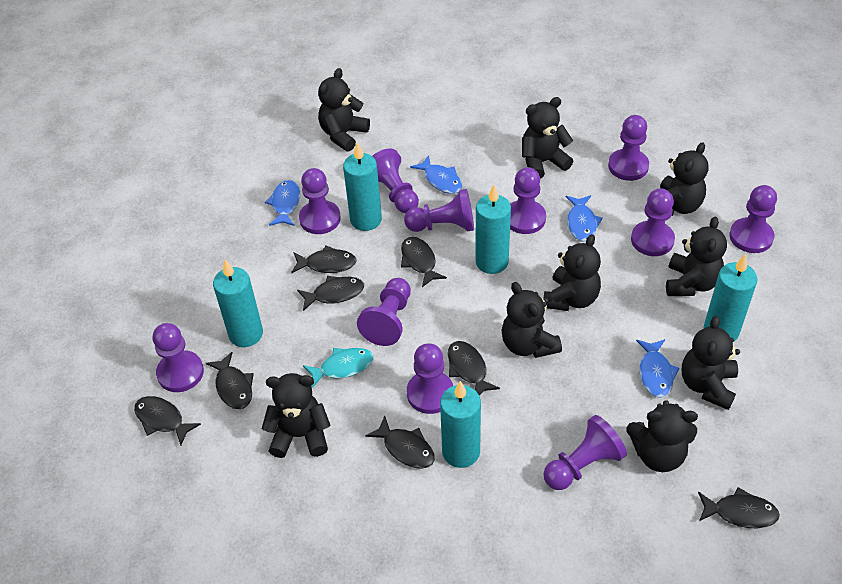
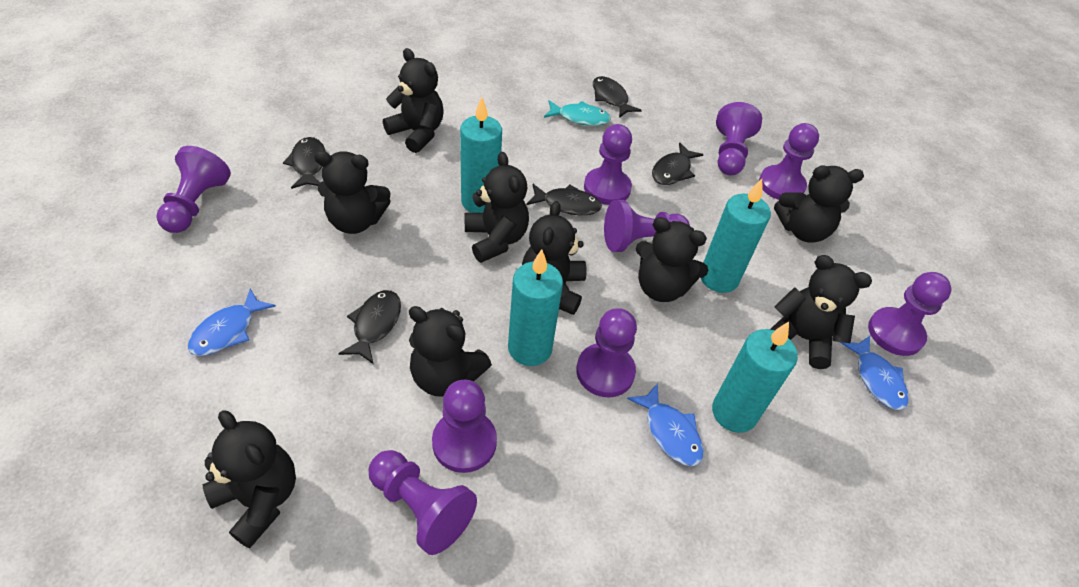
black fish: [134,396,201,446] [206,352,254,409] [291,245,357,273] [297,276,364,311] [365,416,435,469] [401,237,447,287] [448,341,500,395] [698,487,780,528] = 8 -> [283,137,326,189] [338,290,401,364] [526,184,602,215] [593,76,642,118] [652,142,704,185] = 5
blue fish: [265,180,300,226] [410,155,463,194] [566,195,603,242] [636,339,679,398] = 4 -> [188,289,276,356] [627,383,704,466] [840,336,909,410] = 3
purple pawn: [152,323,204,392] [299,168,341,234] [357,278,411,346] [373,148,419,213] [404,189,474,232] [407,343,453,414] [510,167,546,234] [543,415,627,490] [608,115,649,181] [631,188,675,256] [729,185,777,253] = 11 -> [156,146,231,233] [369,450,477,555] [432,380,497,473] [576,308,637,397] [584,124,632,205] [604,200,690,252] [716,102,762,175] [759,123,819,200] [868,272,952,356] = 9
turquoise candle: [213,259,263,347] [343,142,382,231] [440,381,481,468] [475,185,511,274] [704,254,757,341] = 5 -> [460,97,502,213] [508,249,563,366] [701,179,771,293] [712,322,798,433] = 4

